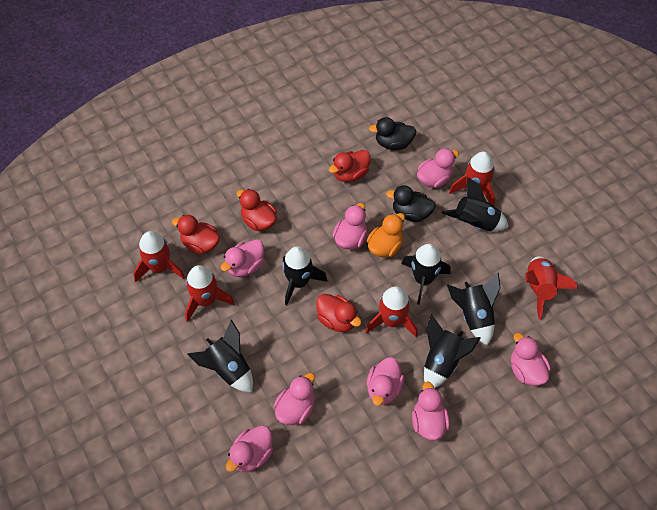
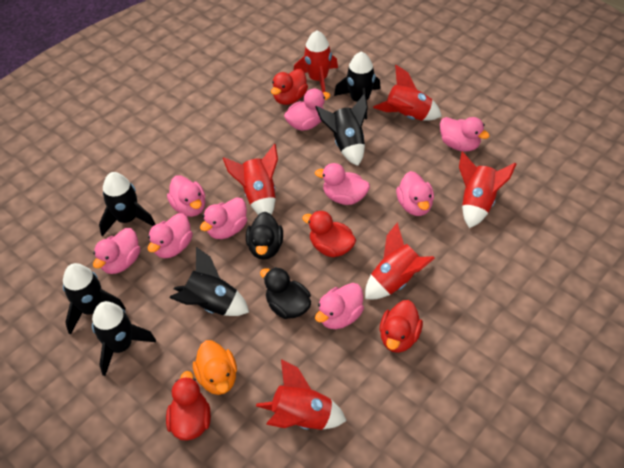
pink duck: [221,239,264,277] [226,426,273,472] [274,373,315,425] [333,203,367,249] [367,357,405,406] [412,381,450,441] [417,148,459,188] [511,333,551,386] = 8 -> [93,228,140,274] [148,213,193,258] [167,175,205,217] [200,197,247,239] [284,88,331,131] [315,163,370,205] [315,283,364,329] [396,171,434,216] [440,117,490,152] = 9
red rocket: [133,231,185,282] [185,265,235,322] [365,286,418,337] [449,152,495,206] [525,256,578,320] = 5 -> [223,144,278,215] [256,359,347,430] [293,31,338,93] [365,222,435,299] [373,65,442,121] [459,151,516,228] = 6

